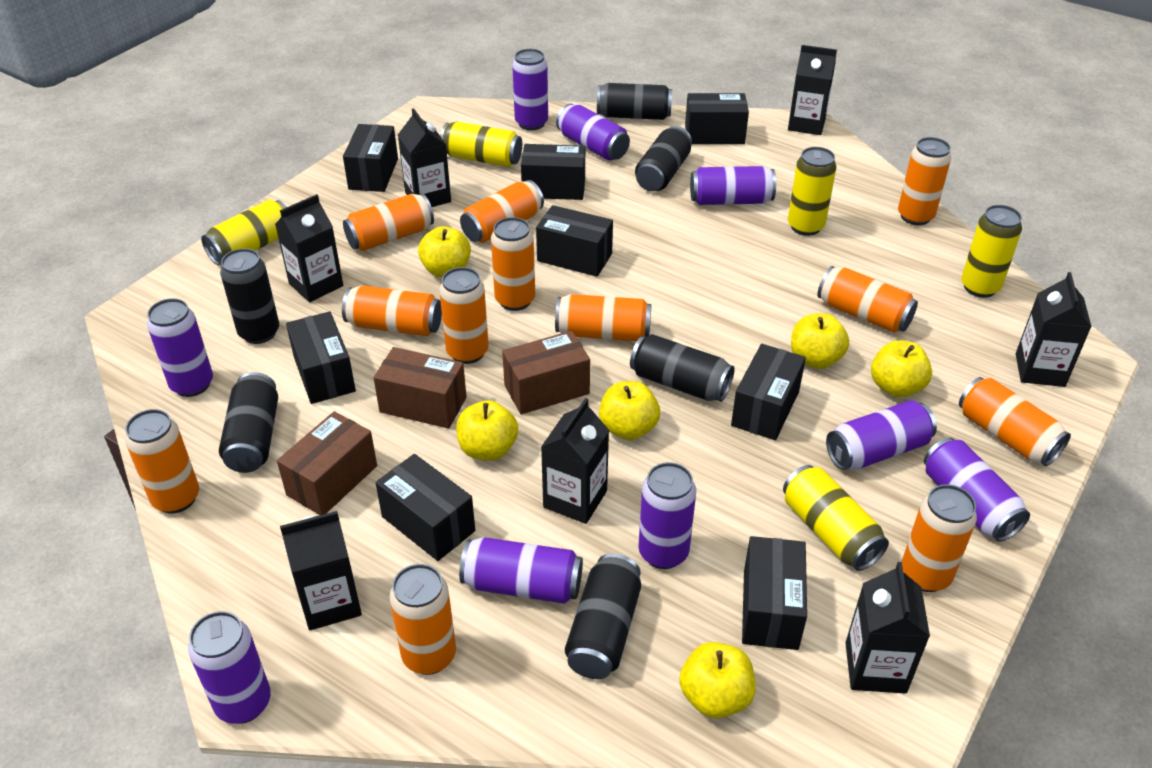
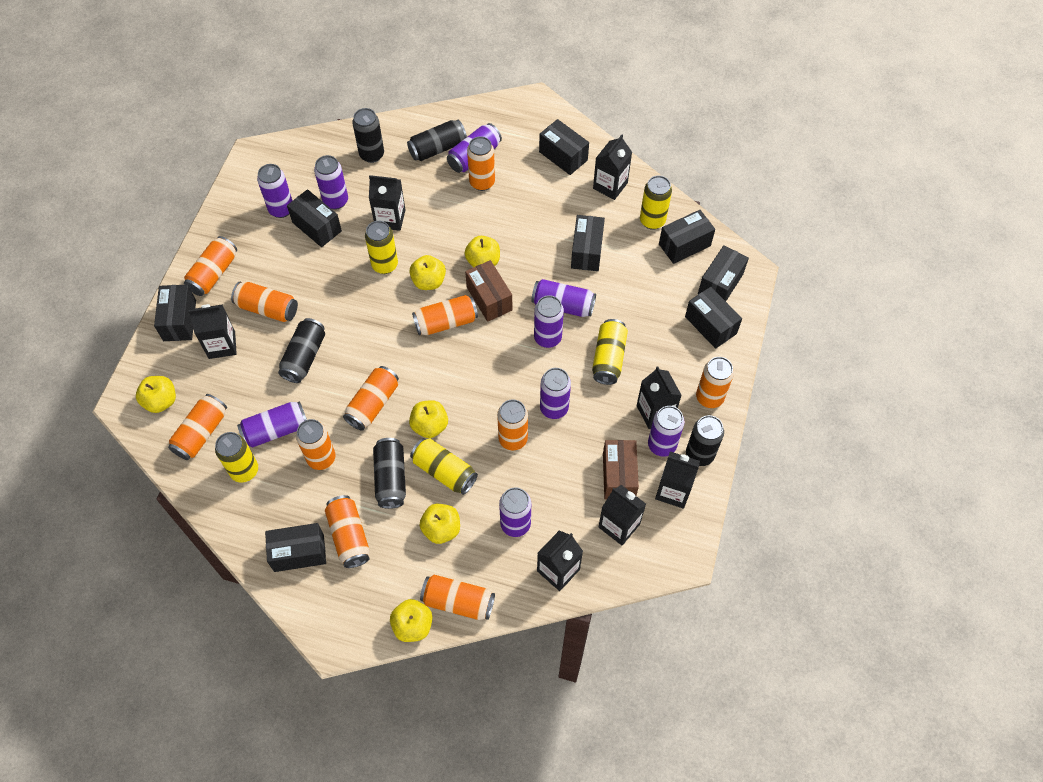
black can: [219,372,278,473] [220,248,279,344] [565,553,641,679] [597,83,672,120] [630,334,735,402] [635,126,692,191] = 6 -> [278,318,325,383] [352,108,384,163] [373,438,406,509] [407,120,467,161] [686,415,724,466] = 5
brown box: [277,411,377,515] [374,347,467,429] [502,331,590,414] = 3 -> [465,260,512,322] [603,440,639,499] = 2
orange can: [125,409,199,514] [342,285,442,336] [343,194,434,251] [389,564,456,675] [439,267,489,364] [460,180,544,243] [491,217,535,311] [555,294,651,341] [817,266,918,333] [898,137,951,225] [902,484,977,592] [959,377,1071,466] = 12 -> [168,394,227,460] [184,236,237,296] [231,282,298,322] [296,419,336,470] [325,495,370,568] [343,366,399,431] [412,295,478,335] [420,575,495,620] [467,136,495,191] [497,399,528,450] [696,357,734,408] = 11

